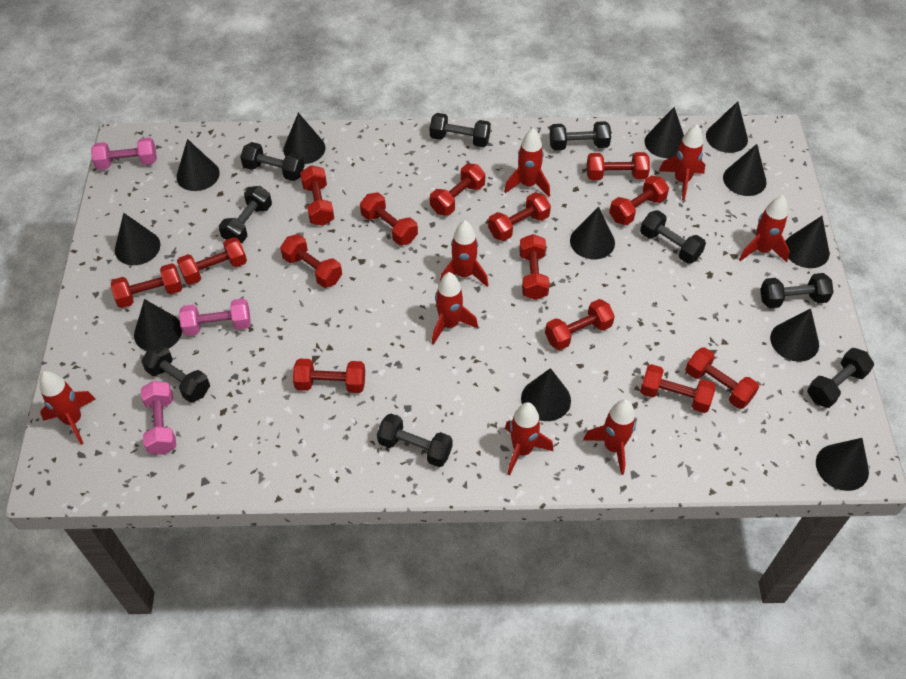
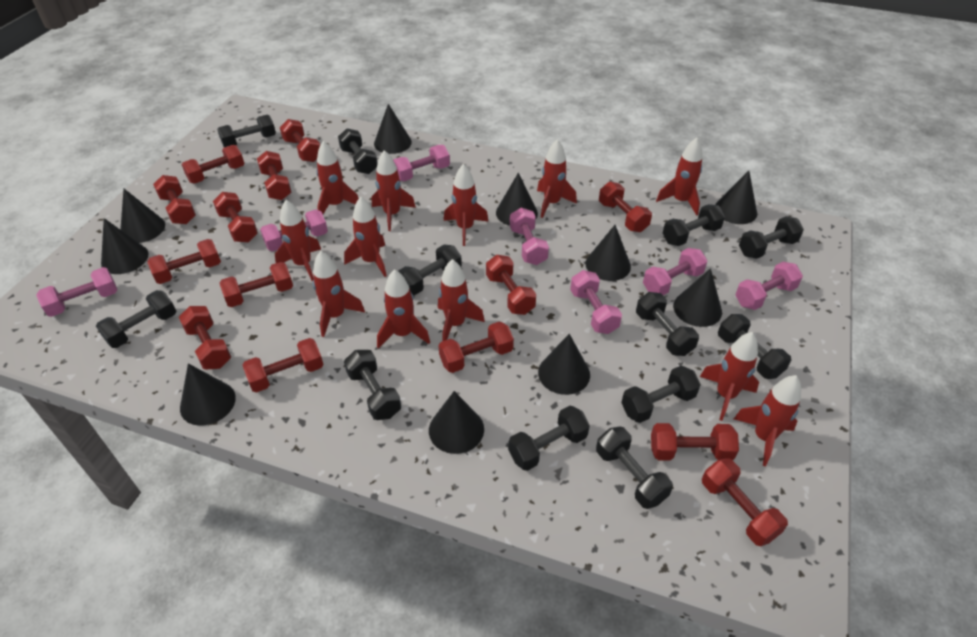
black cone: [115,213,160,265] [134,299,182,351] [176,139,220,191] [283,113,325,164] [521,368,571,421] [570,207,615,259] [645,107,684,158] [706,101,748,153] [723,144,767,196] [770,308,819,362] [785,216,830,268] [816,438,869,491] = 12 -> [101,218,149,274] [120,189,165,243] [180,363,236,426] [374,104,412,154] [429,391,484,454] [496,173,538,226] [538,334,590,395] [585,225,631,281] [673,268,722,327] [715,171,757,224] = 10
black dumbbell: [141,344,210,403] [219,186,272,243] [240,142,305,181] [377,414,453,467] [430,113,491,147] [550,121,611,150] [640,210,706,264] [760,273,834,308] [807,348,874,408] = 9 -> [96,290,176,348] [217,115,276,147] [338,128,378,174] [344,350,401,420] [398,244,462,295] [508,406,590,471] [596,426,673,509] [621,366,701,423] [636,292,699,356] [663,204,725,246] [718,314,791,379] [739,217,804,259] = 12
pink dumbbell: [91,137,157,170] [141,381,176,455] [179,298,251,336] = 3 -> [36,267,117,317] [260,209,328,252] [393,145,450,181] [510,208,549,265] [570,270,622,334] [643,248,708,295] [735,262,803,310] = 7
red rocket: [40,371,95,445] [432,272,478,345] [440,220,489,287] [504,128,550,197] [505,402,553,475] [583,399,636,475] [659,124,705,201] [739,195,790,263] = 8 -> [275,200,321,281] [313,251,365,337] [316,141,359,214] [344,197,387,277] [372,150,416,231] [377,269,430,349] [438,259,485,341] [444,164,489,246] [537,139,577,218] [656,138,702,216] [700,332,759,421] [734,375,801,466] = 12

